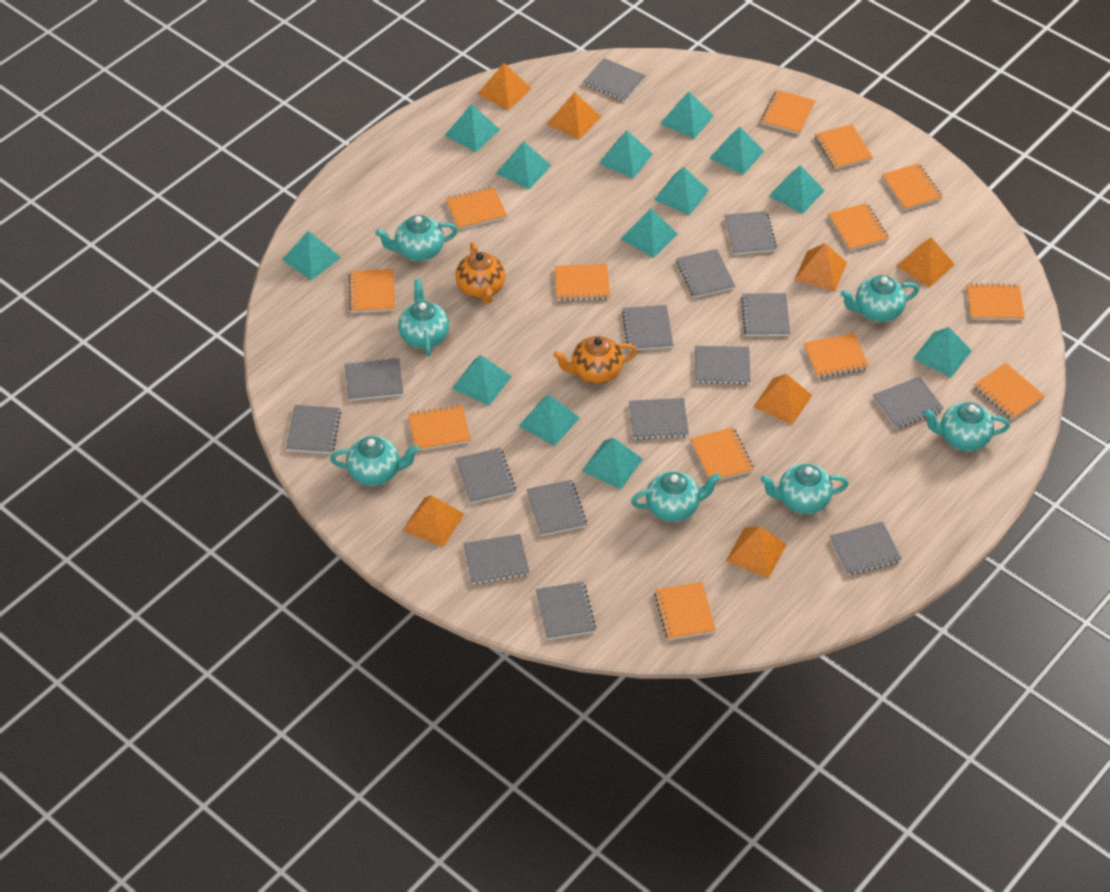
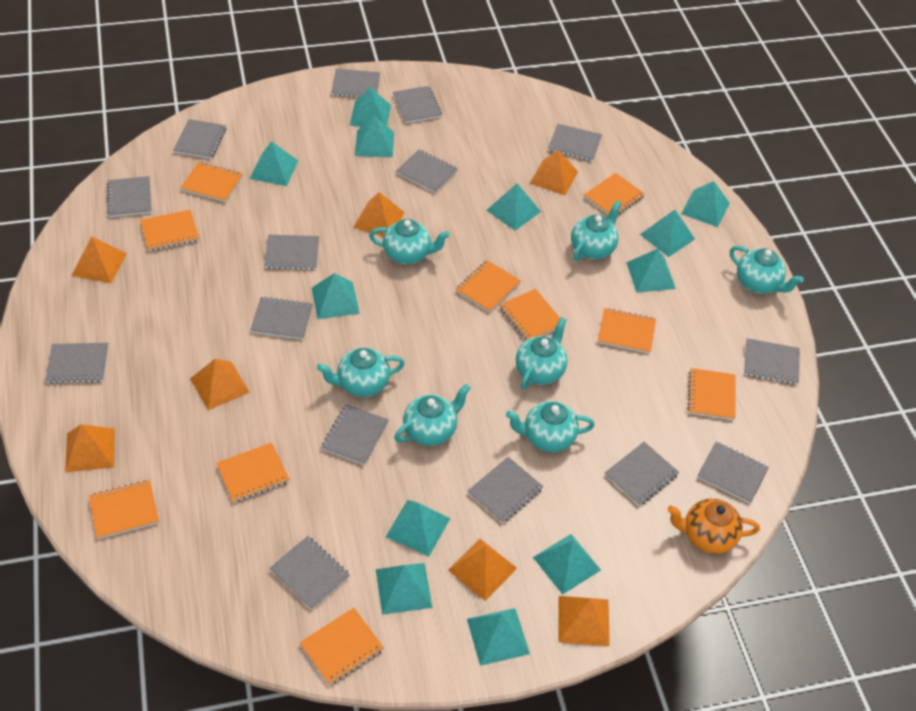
orange notebook: [348,269,395,313] [408,404,471,451] [445,187,507,230] [555,264,610,301] [654,582,716,640] [690,427,754,481] [761,90,816,135] [803,333,869,378] [815,124,873,169] [828,203,889,251] [882,163,943,210] [967,283,1025,320] [974,363,1045,420] = 13 -> [89,480,159,539] [140,210,199,251] [181,162,243,202] [216,442,290,503] [300,608,384,685] [456,260,521,312] [500,289,560,340] [584,173,645,215] [598,308,656,354] [687,368,736,420] = 10
orange teapot: [455,242,505,304] [553,336,637,384] = 2 -> [667,499,760,554] = 1
turquoise pyramid: [282,231,341,280] [444,104,500,152] [452,355,512,406] [496,141,552,189] [519,395,580,446] [582,438,643,490] [599,131,653,178] [621,209,678,258] [654,167,709,215] [660,91,714,139] [710,126,764,175] [769,165,825,214] [913,327,972,378] = 13 -> [250,141,298,186] [312,273,360,319] [349,87,391,127] [355,116,394,158] [376,563,432,615] [386,500,450,556] [467,608,530,666] [487,183,541,231] [533,534,601,595] [626,249,676,293] [640,210,695,257] [681,181,730,227] = 12

